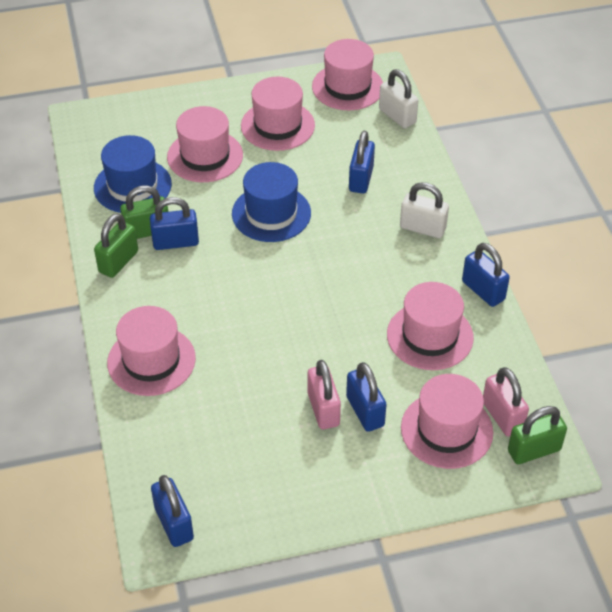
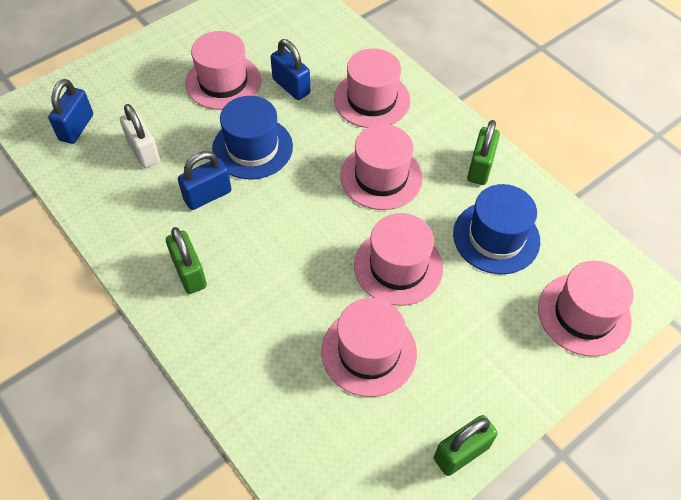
blue padlock: [150,197,199,250] [151,475,194,547] [346,362,387,432] [349,131,375,193] [462,243,510,307] = 5 -> [48,79,93,144] [178,151,232,210] [271,39,310,100] = 3
pink padlock: [308,360,341,429] [483,367,529,437] = 2 -> none = 0
white padlock: [379,69,418,128] [400,182,449,238] = 2 -> [120,104,160,168] = 1

